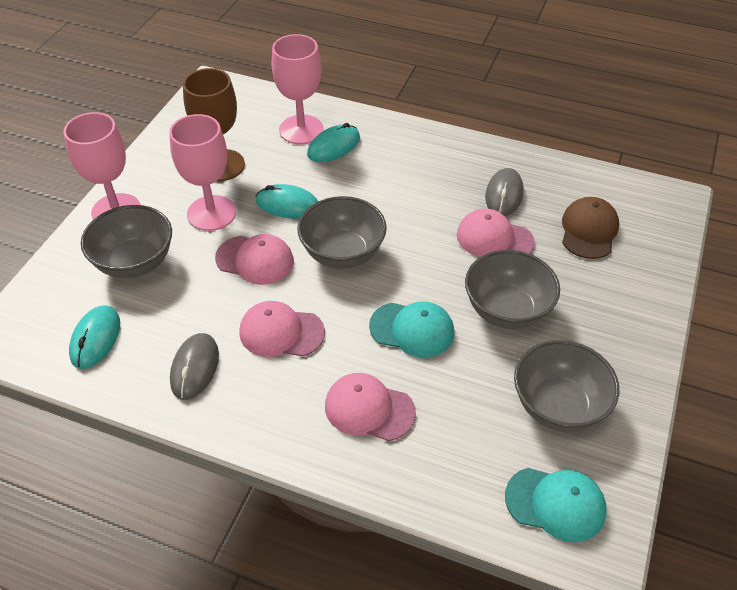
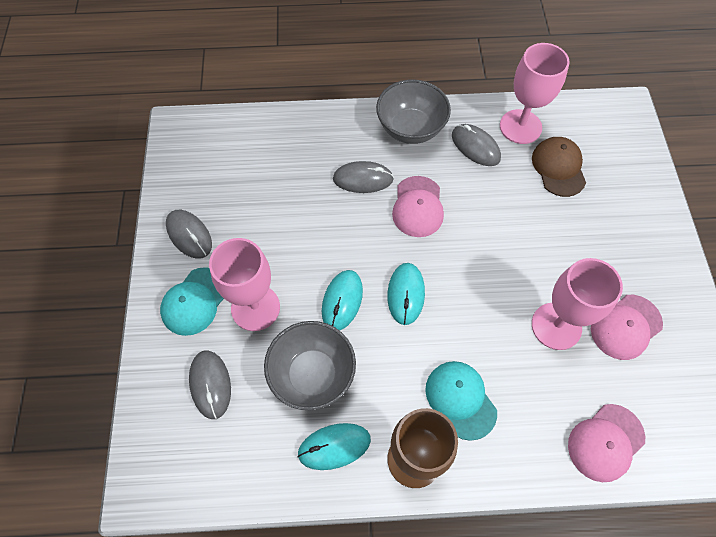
grey bowl: [81,205,172,278] [297,196,387,269] [465,250,560,329] [514,340,619,432] = 4 -> [264,321,356,410] [376,79,451,144] = 2
grey mouse: [170,333,219,400] [485,168,524,216] = 2 -> [166,210,212,259] [189,350,231,419] [333,161,394,193] [452,124,501,166] = 4
pink cap: [215,234,294,285] [239,301,325,357] [325,373,416,441] [457,209,535,257] = 4 -> [392,176,444,237] [568,404,645,482] [591,295,663,360] = 3

